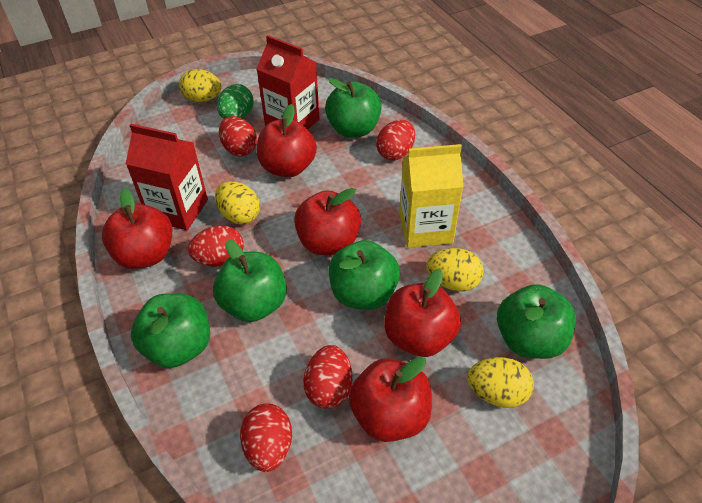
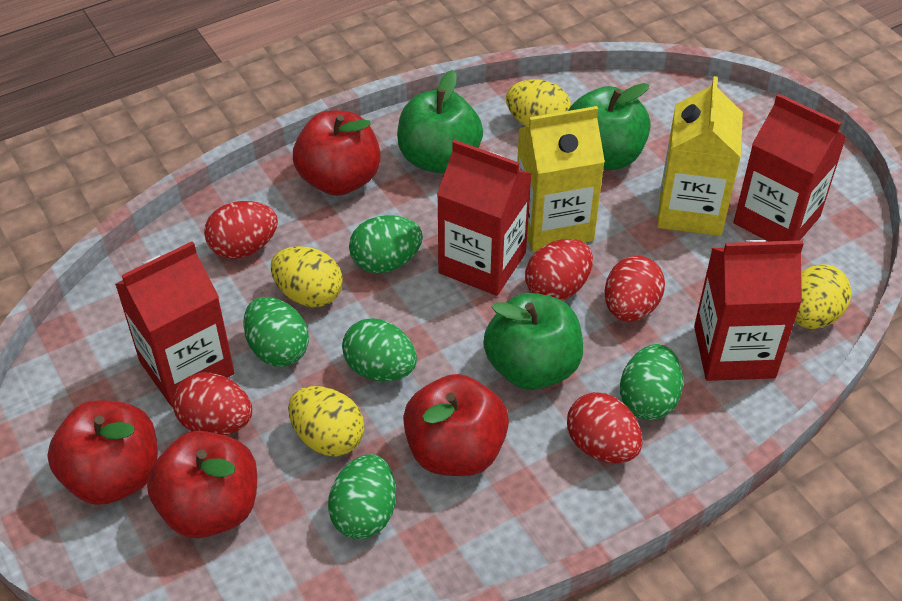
green apple: [131,293,210,368] [213,239,287,322] [325,78,382,138] [329,240,400,310] [497,284,576,359] = 5 -> [397,70,483,174] [483,293,583,390] [568,83,651,170] = 3
green egg: [217,84,253,119] = 1 -> [243,297,309,366] [328,454,396,539] [342,318,417,381] [349,215,423,273] [620,344,683,420] = 5
red apple: [102,188,172,269] [257,104,317,177] [294,188,361,255] [349,357,432,442] [384,269,461,357] = 5 -> [47,400,158,505] [147,431,257,538] [293,110,381,196] [403,374,509,476] = 4
red carton: [126,124,208,230] [256,35,320,130] = 2 -> [115,241,235,407] [437,140,532,296] [694,240,804,381] [734,93,846,241] = 4
yellow carton: [399,144,463,248] = 1 -> [517,106,605,252] [657,76,743,236] = 2

